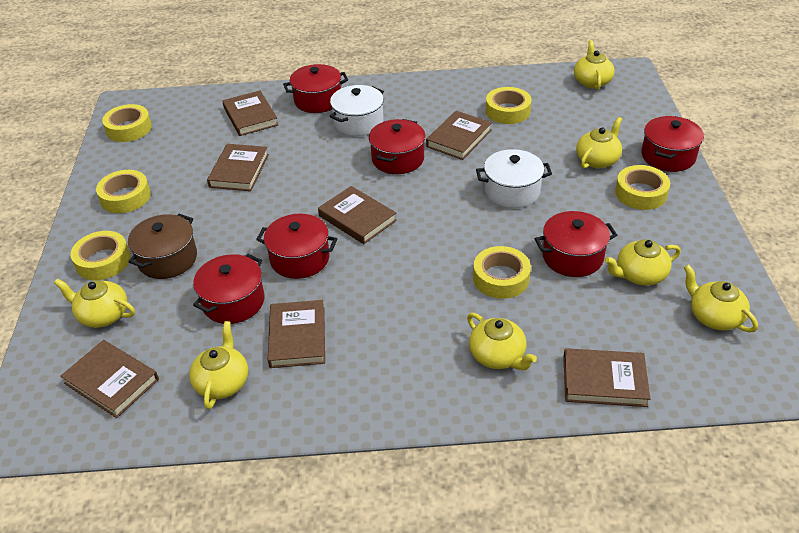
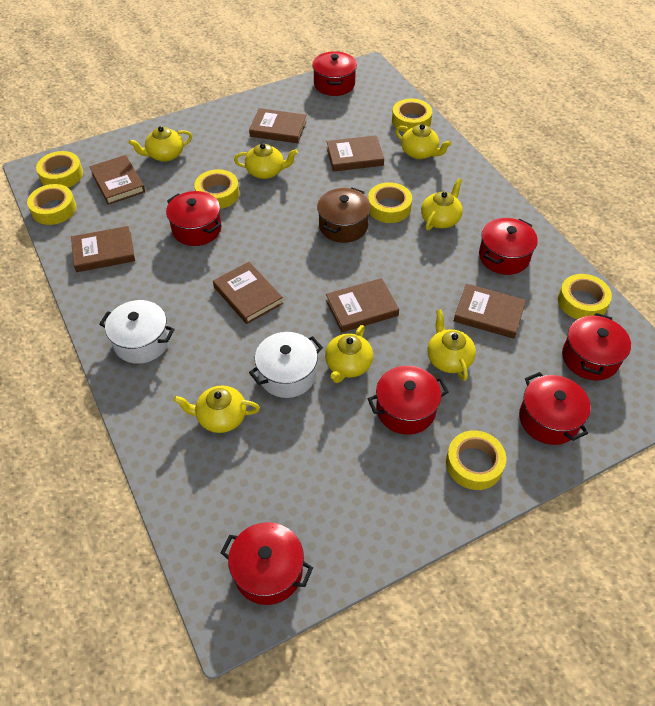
red pot: [193,254,264,324] [256,214,337,279] [283,64,348,113] [369,119,426,174] [535,211,617,277] [642,116,704,172] = 6 -> [166,191,222,246] [220,522,313,605] [312,51,357,96] [368,366,448,435] [479,218,538,275] [519,372,591,445] [562,313,631,380] = 7
yellow tape: [70,231,131,280] [96,170,151,213] [102,104,152,142] [473,246,531,299] [486,87,531,124] [615,165,670,210] = 6 -> [27,184,76,225] [36,151,83,188] [194,169,239,209] [368,182,412,223] [392,99,433,132] [446,430,506,490] [558,274,612,319] = 7

